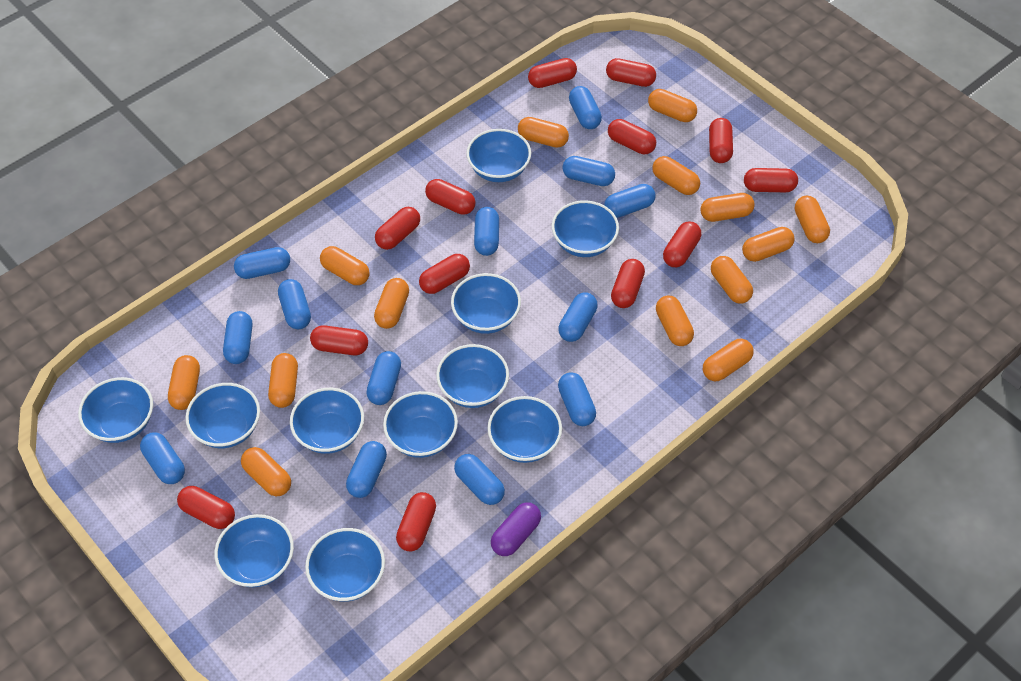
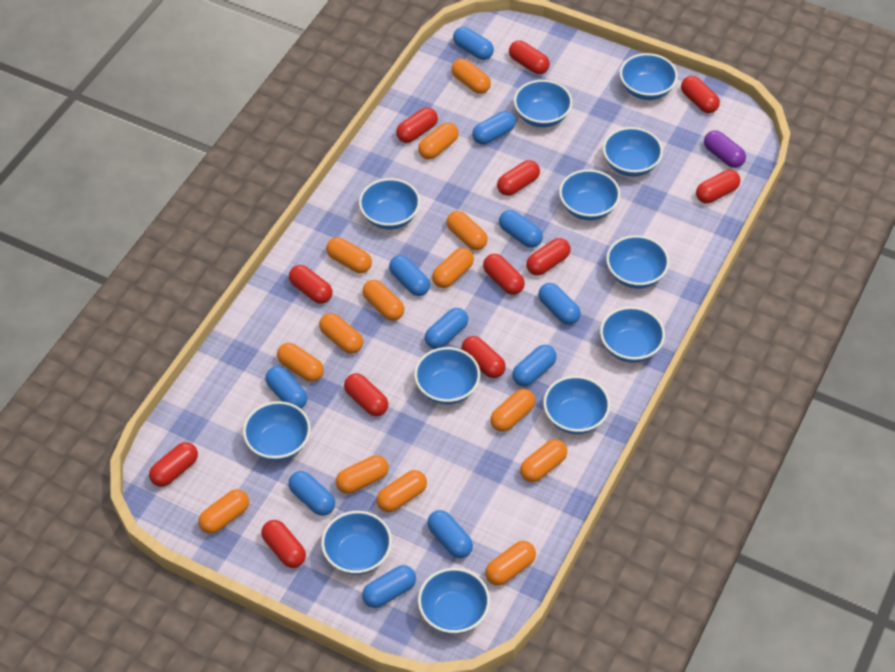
blue bowl: [78,377,153,443] [185,383,260,448] [214,514,294,587] [290,388,364,454] [305,528,385,602] [383,391,458,458] [436,344,509,408] [451,273,521,334] [466,129,531,182] [487,396,562,463] [552,200,619,257] = 11 -> [243,401,311,461] [321,511,392,575] [359,178,420,230] [414,347,480,405] [418,568,490,634] [514,80,572,128] [543,376,610,434] [559,169,620,220] [600,307,665,363] [603,127,663,177] [606,235,669,289] [620,53,678,100] = 12
blue capsule: [140,433,185,484] [223,311,252,364] [234,247,290,279] [278,279,311,329] [346,441,387,498] [366,351,401,405] [454,454,505,505] [474,207,499,256] [558,293,598,342] [558,372,596,426] [563,156,615,186] [569,86,602,129] [604,184,655,218] = 13 -> [265,366,307,409] [289,471,335,516] [362,565,416,608] [389,255,430,296] [425,308,468,349] [427,510,473,558] [453,27,494,60] [472,111,516,144] [499,210,543,248] [512,345,557,387] [538,283,581,325] = 11
red capsule: [177,486,235,529] [310,325,368,355] [375,207,420,250] [396,492,436,552] [419,254,470,294] [425,179,475,215] [528,58,577,88] [606,58,656,87] [608,119,656,154] [611,259,645,308] [663,221,701,267] [709,118,733,163] [744,168,798,192] = 13 -> [149,442,198,487] [261,520,306,568] [289,265,332,304] [344,373,388,416] [396,107,438,143] [461,336,506,378] [483,254,525,295] [497,160,540,196] [509,40,550,74] [526,238,571,276] [681,76,720,113] [696,170,741,203] = 12

